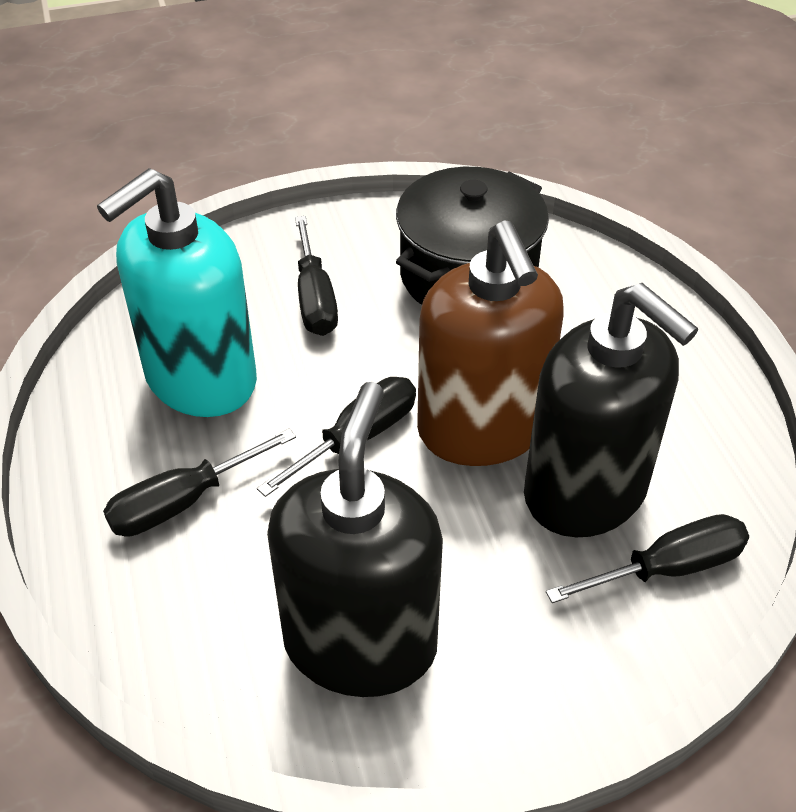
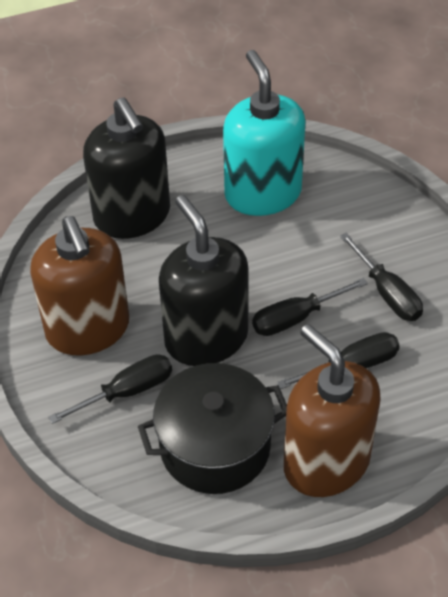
brown soap dispenser: [417,221,564,466] = 1 -> [30,216,129,356] [284,324,381,497] = 2

